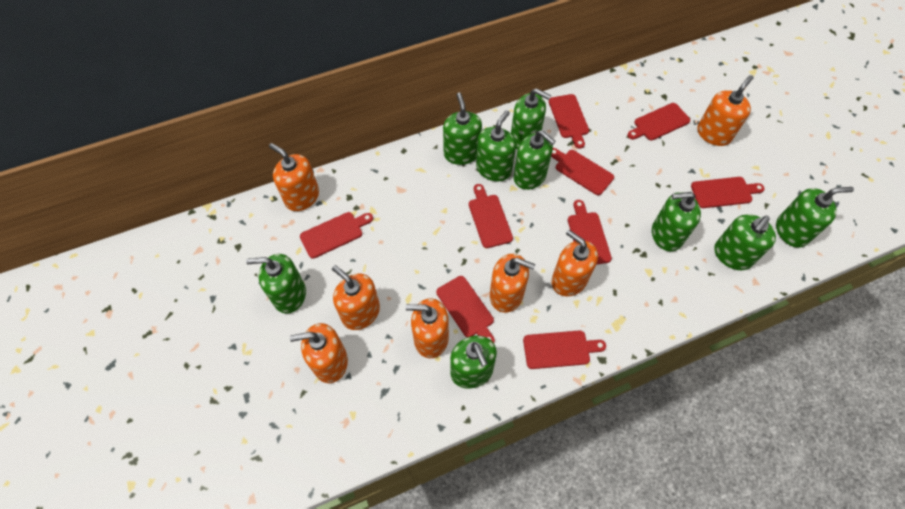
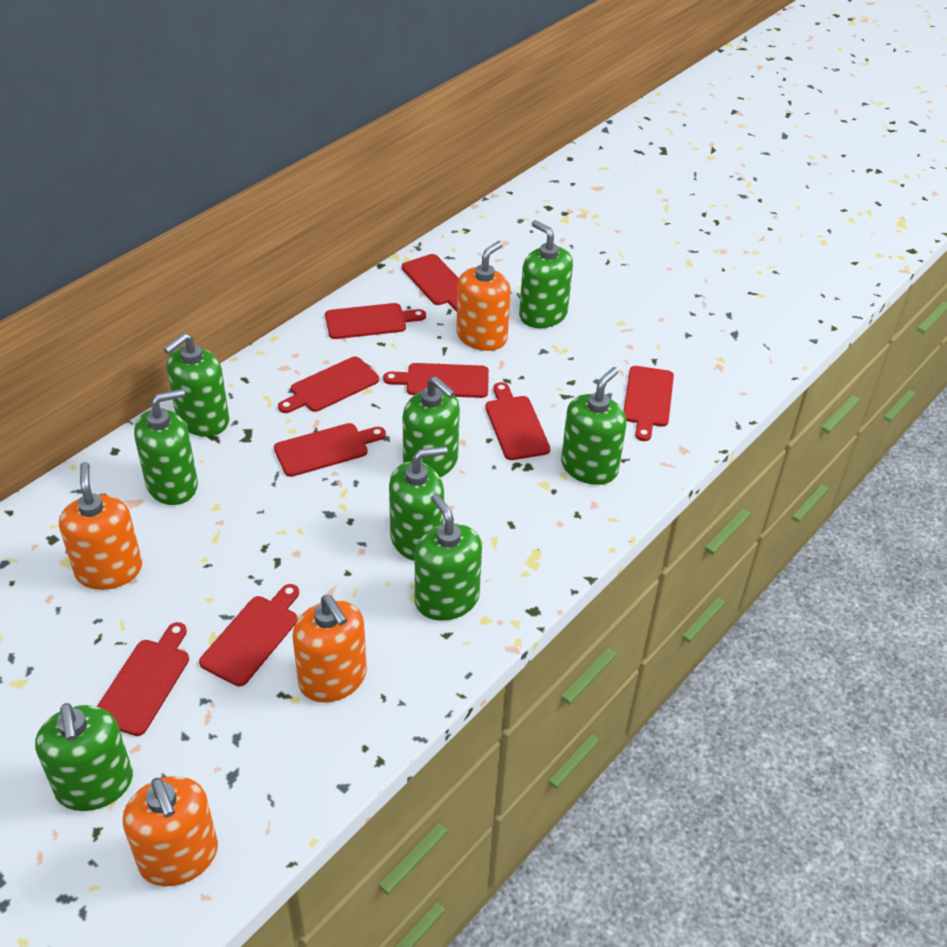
green soap dispenser: [246,254,306,314] [443,93,482,165] [450,336,497,389] [476,110,516,181] [511,88,551,149] [514,130,555,190] [652,192,701,252] [714,214,776,270] [776,187,854,248] = 9 -> [35,703,133,811] [134,389,198,505] [164,333,229,437] [389,446,448,561] [403,376,460,477] [415,494,482,620] [519,220,573,328] [561,367,627,485] = 8
orange soap dispenser: [269,143,319,211] [290,323,348,383] [332,265,380,330] [406,298,449,358] [490,254,535,313] [552,230,598,296] [697,75,754,146] = 7 -> [59,462,142,590] [123,776,218,886] [292,595,367,702] [456,241,511,351] = 4

